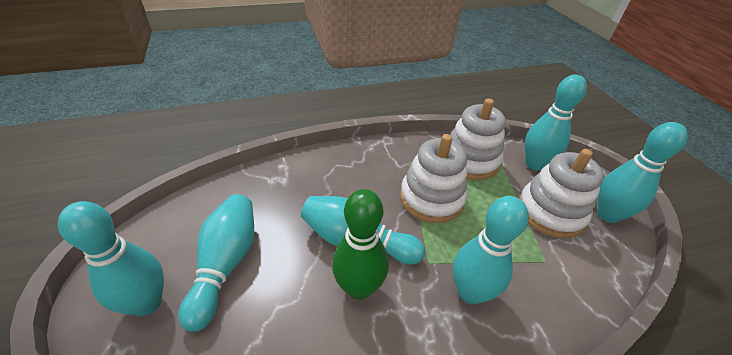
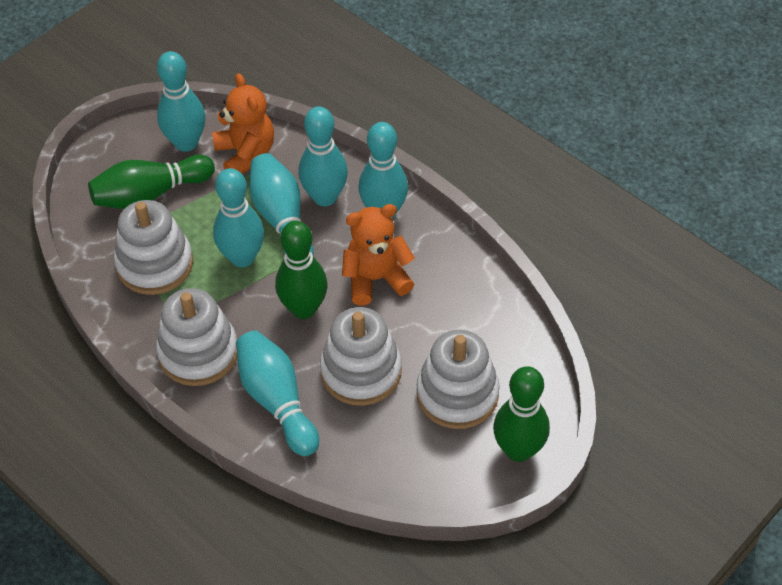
green bowling pin: [332,189,389,300] = 1 -> [88,154,215,209] [275,221,328,319] [493,366,550,462] = 3
orange teddy bear: none = 0 -> [212,73,274,174] [342,204,415,306] = 2
white stacking toy: [400,134,467,223] [450,99,506,180] [519,149,604,238] = 3 -> [114,200,193,295] [156,288,237,386] [320,307,402,406] [417,330,500,429] = 4

